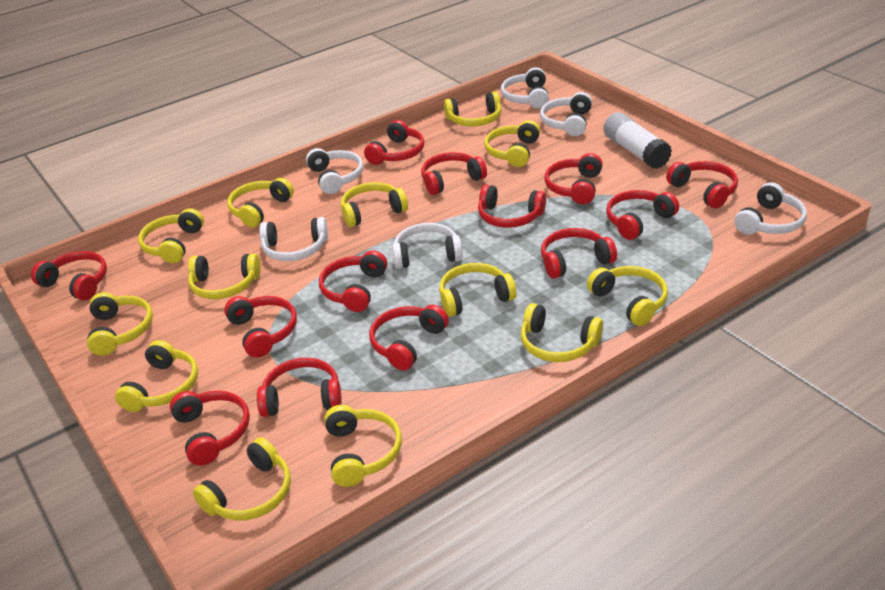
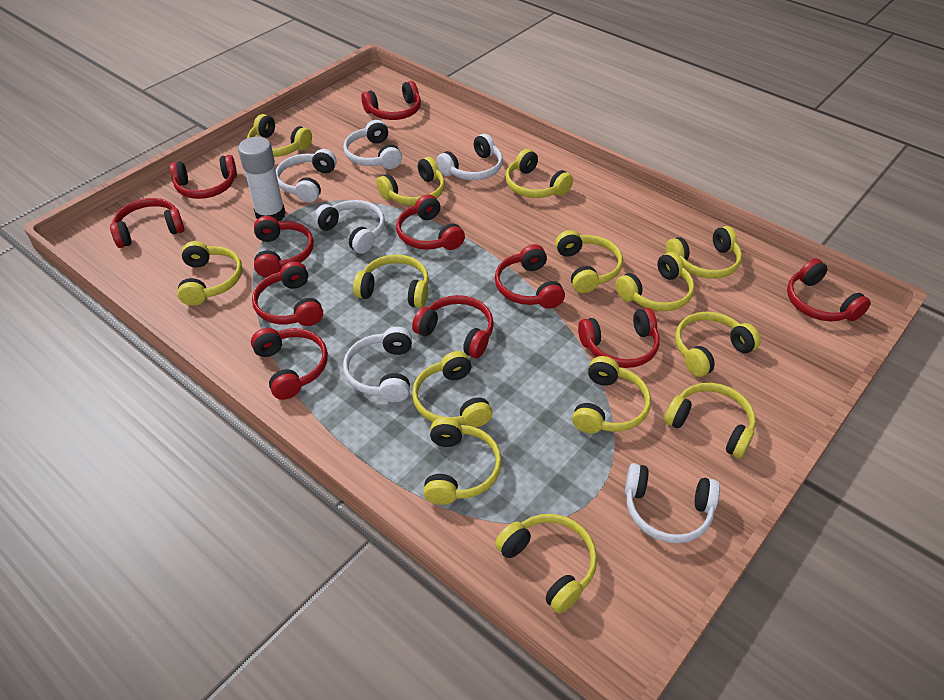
red headphones: [31,251,107,300] [170,391,250,466] [224,296,297,358] [257,358,342,417] [319,250,387,312] [364,120,424,165] [369,305,449,370] [421,152,487,195] [478,185,546,228] [541,228,617,279] [544,153,603,204] [606,190,679,240] [666,161,738,208] = 13 -> [110,198,184,248] [170,155,237,199] [251,328,328,400] [252,261,323,326] [254,216,314,277] [361,81,421,120] [396,194,465,250] [412,295,494,358] [495,244,565,309] [578,308,660,368] [787,258,871,321] = 11
yellow headphones: [87,292,153,356] [115,340,198,412] [138,208,204,263] [188,253,261,299] [193,437,291,520] [227,178,294,228] [324,405,402,487] [341,182,408,227] [439,263,516,317] [444,91,501,126] [484,120,540,167] [521,303,603,362] [587,266,668,326] = 13 -> [177,241,243,306] [247,114,312,157] [353,254,429,308] [376,157,445,205] [412,351,493,428] [423,417,502,505] [495,514,597,614] [505,149,573,198] [555,230,623,293] [572,356,651,433] [616,252,695,311] [664,383,756,458] [666,226,742,279] [675,311,761,377] = 14

